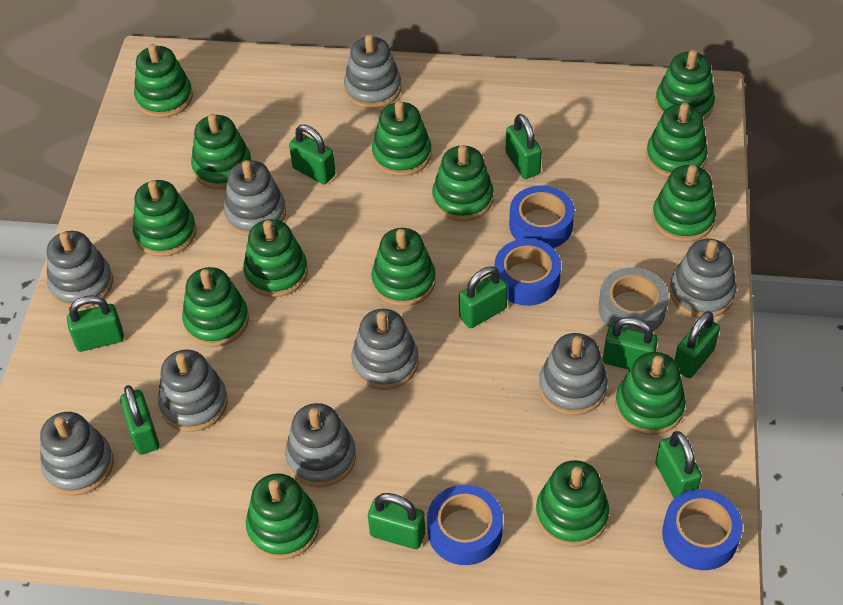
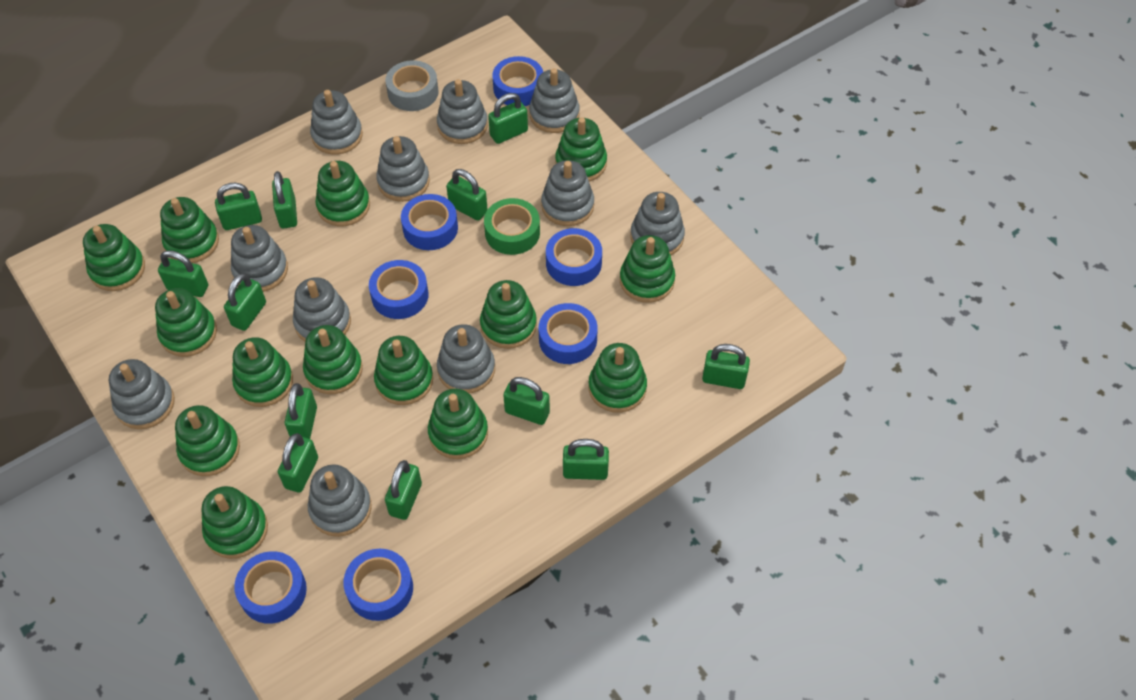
blue tape: [427,485,503,565] [495,239,561,306] [509,185,574,248] [662,489,743,570] = 4 -> [234,551,307,624] [343,549,413,621] [369,260,429,319] [401,194,458,250] [492,56,543,106] [539,303,598,364] [546,228,602,286] = 7
green padlock: [67,295,124,352] [120,385,159,455] [289,125,336,184] [368,493,425,549] [459,266,508,328] [505,114,542,179] [603,317,658,370] [655,431,702,499] [675,311,720,378] = 9 -> [158,250,208,297] [215,183,262,230] [224,273,266,331] [272,171,297,228] [278,433,318,493] [285,383,317,439] [385,460,422,520] [446,169,488,221] [488,93,528,144] [503,377,550,425] [563,439,609,480] [702,344,750,389] = 12
green tape: none = 0 -> [484,198,540,255] = 1
grey stacking toy: [40,412,114,496] [47,231,113,309] [158,350,228,432] [224,160,286,236] [285,403,356,487] [344,34,401,109] [351,309,419,390] [539,333,608,415] [670,239,737,318] = 9 -> [109,359,175,429] [231,225,288,292] [293,277,351,342] [308,465,372,537] [310,90,363,155] [376,136,430,202] [437,79,488,144] [437,324,495,394] [529,68,580,133] [541,160,594,226] [630,192,685,255] = 11

